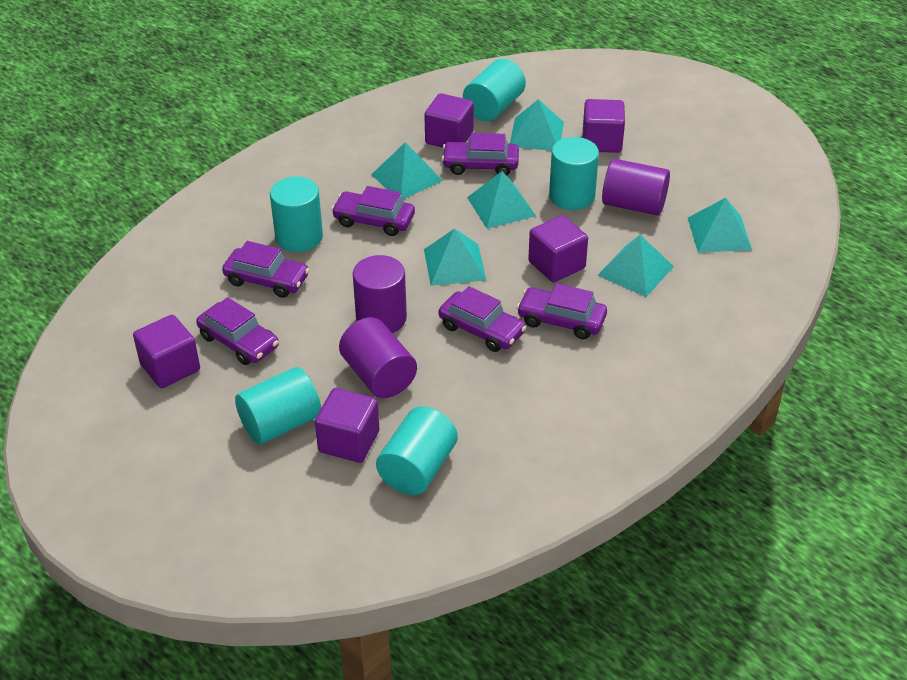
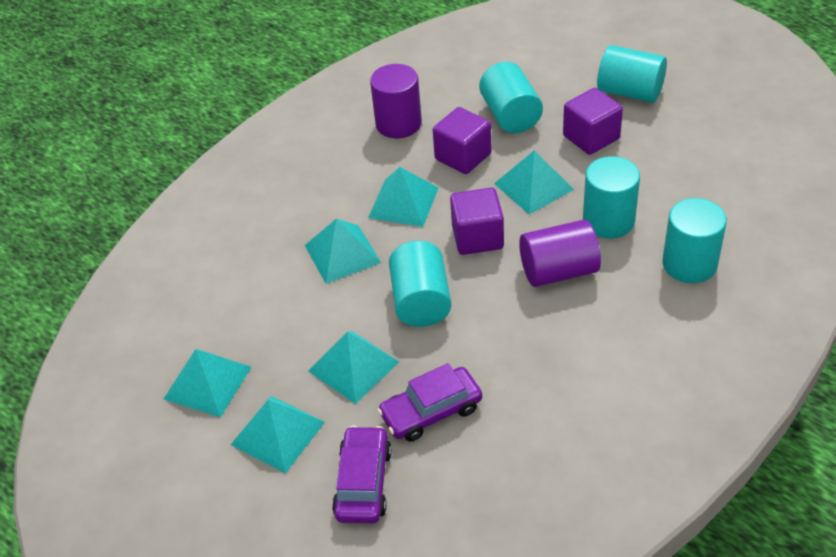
purple car: [196,297,279,365] [222,241,310,298] [331,186,415,236] [439,286,527,352] [442,133,519,176] [517,283,607,339] = 6 -> [332,426,392,523] [378,363,482,442] = 2
purple cube: [133,315,200,388] [315,388,380,463] [424,93,474,148] [528,215,588,283] [583,99,625,153] = 5 -> [433,107,492,174] [450,188,504,255] [563,88,623,155] = 3
purple cylinder: [339,317,417,398] [353,255,407,333] [602,159,670,216] = 3 -> [370,64,422,138] [519,220,601,287] = 2

